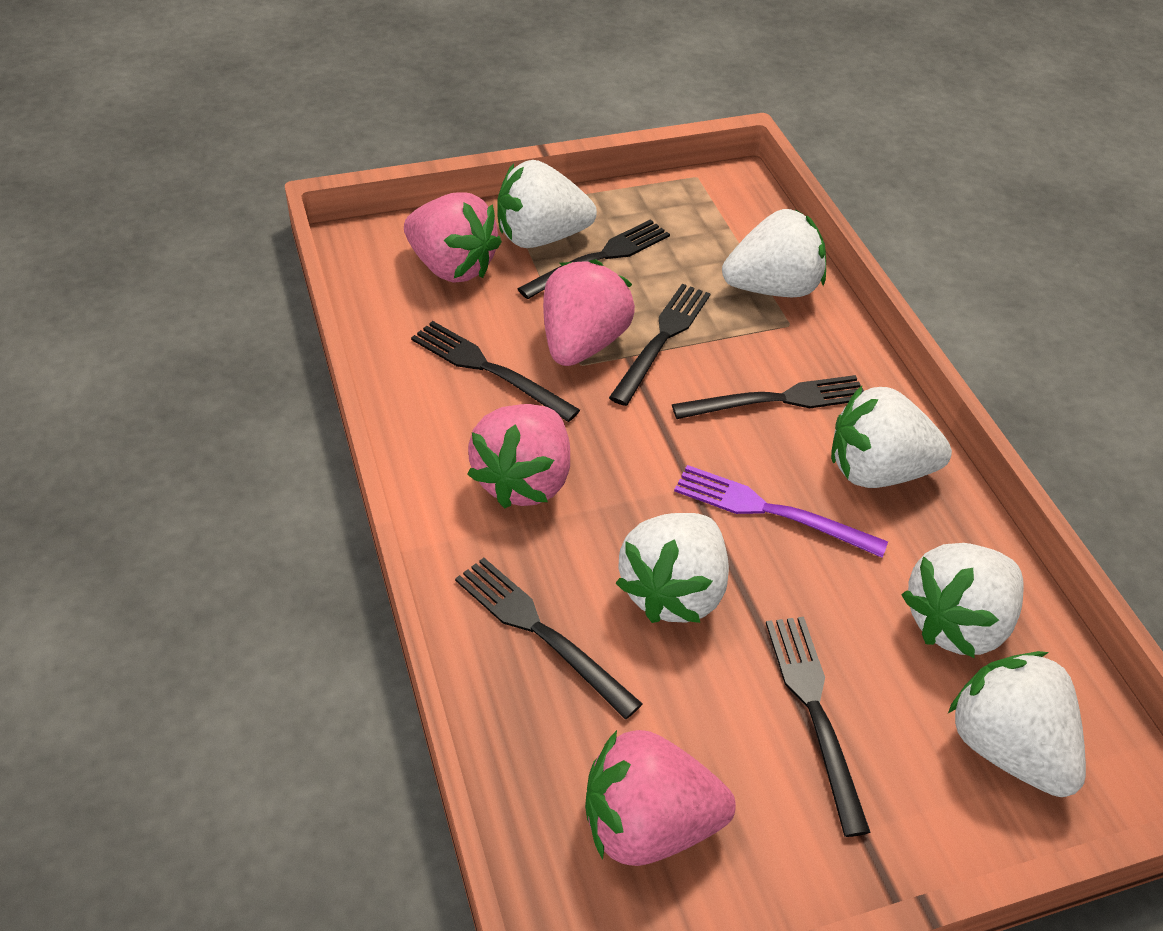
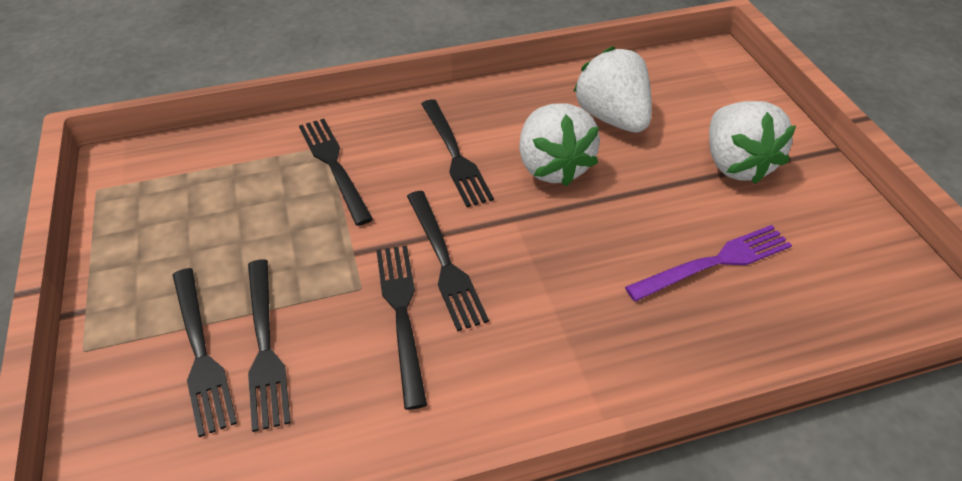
pink strawberry: [404,192,502,283] [467,404,570,509] [543,259,635,366] [585,730,736,866] = 4 -> none = 0
white strawberry: [497,160,597,248] [616,513,729,623] [722,209,826,297] [831,386,952,488] [901,543,1024,658] [948,651,1086,797] = 6 -> [519,103,600,187] [573,46,652,133] [709,101,796,184] = 3

